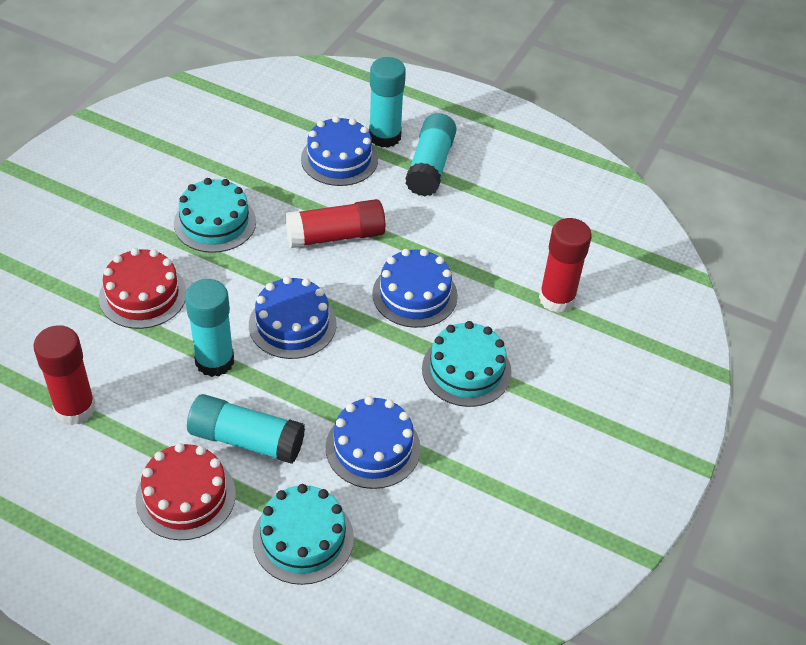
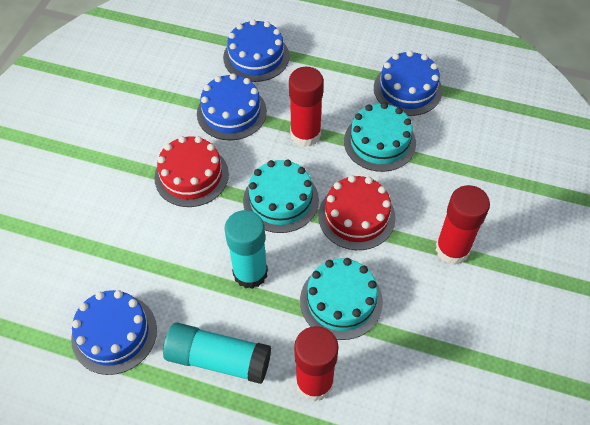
turquoise glue stick: [185,279,234,377] [187,394,305,464] [369,57,406,148] [405,113,457,196] = 4 -> [163,323,271,384] [225,210,268,289] = 2

